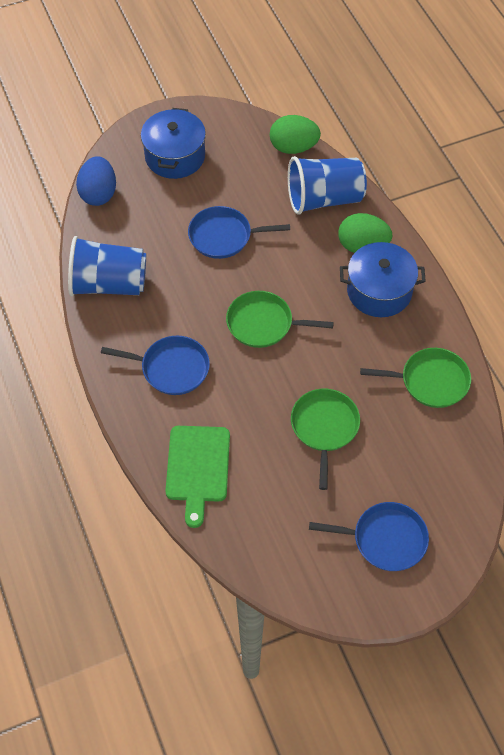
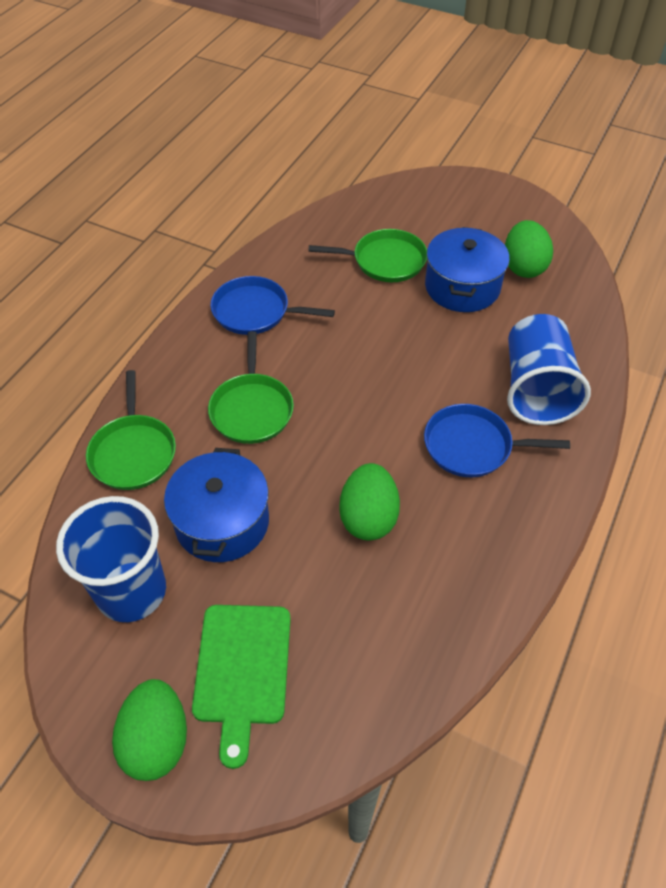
blue egg: [76,156,116,206] = 1 -> none = 0
blue pan: [101,336,210,395] [188,206,290,259] [309,502,429,571] = 3 -> [211,276,335,335] [424,404,570,477] = 2
green egg: [270,115,321,154] [338,213,392,253] = 2 -> [112,679,187,781] [339,463,400,541] [505,220,553,278] = 3

